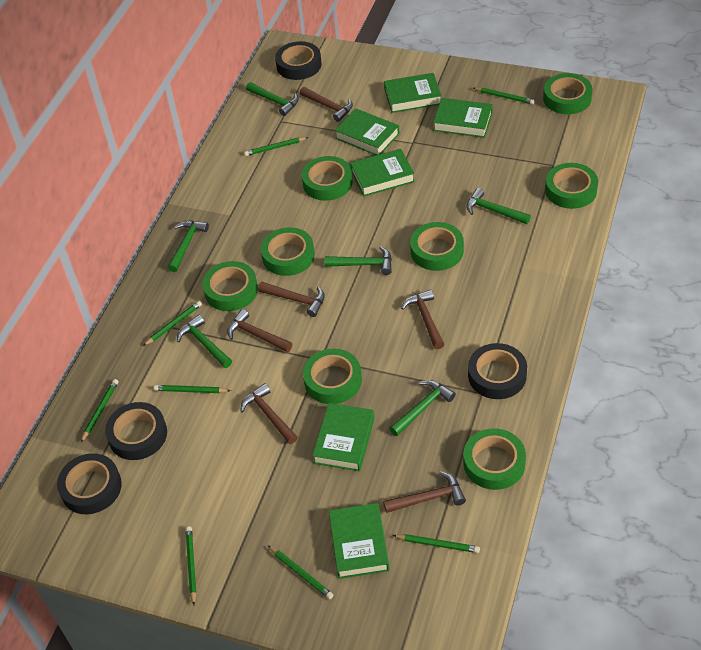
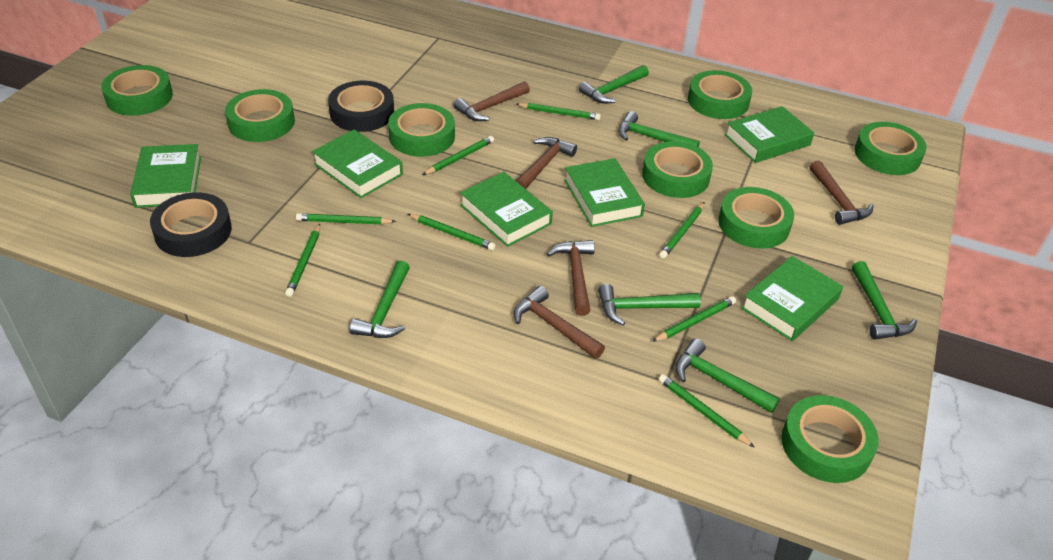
black tape: [57,453,122,514] [105,402,167,460] [275,41,322,80] [468,343,527,399] = 4 -> [150,192,232,257] [328,81,394,132] = 2
brown hammer: [227,309,292,352] [240,383,298,444] [258,282,325,317] [300,87,353,122] [383,471,466,513] [401,289,444,349] = 6 -> [454,81,530,121] [514,286,605,359] [516,137,577,189] [547,240,595,316] [810,160,873,225] = 5

